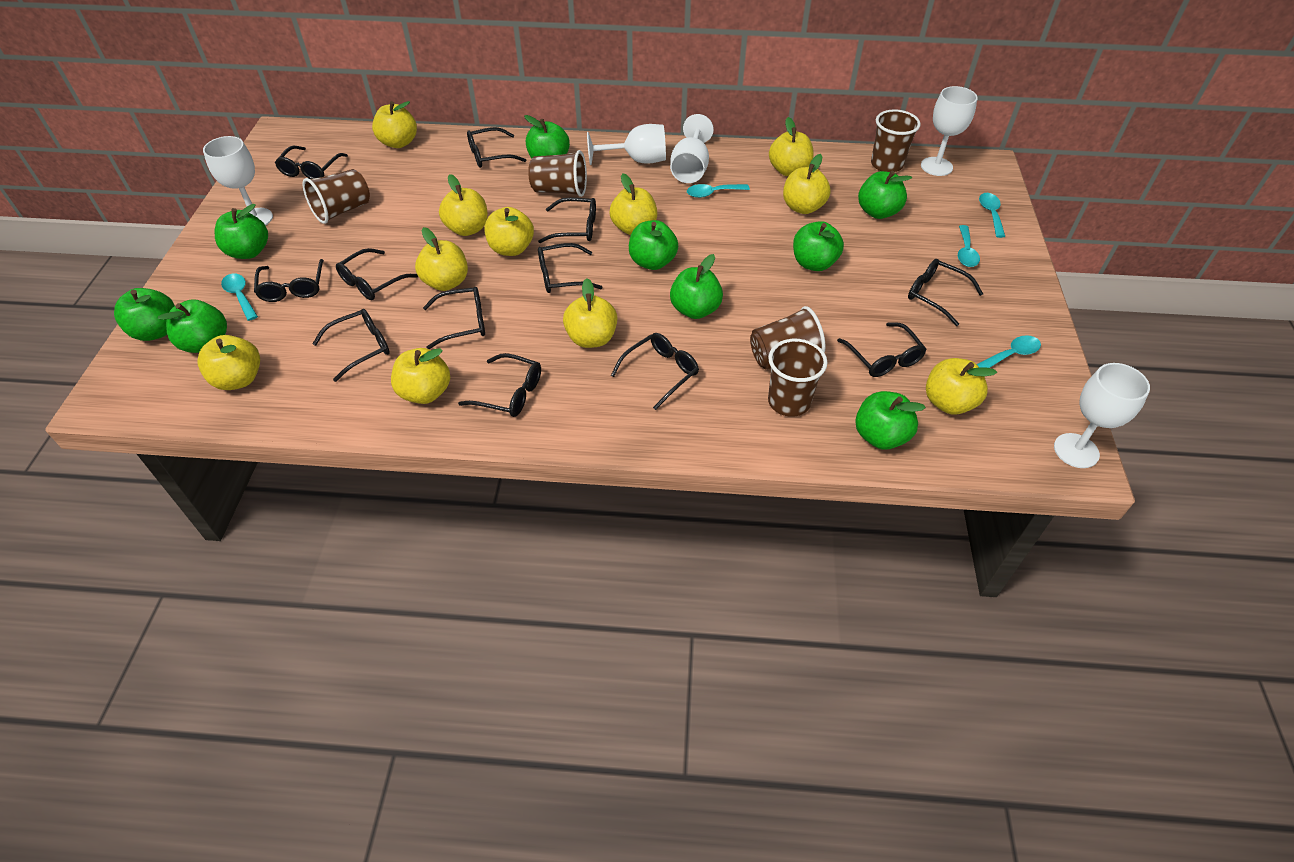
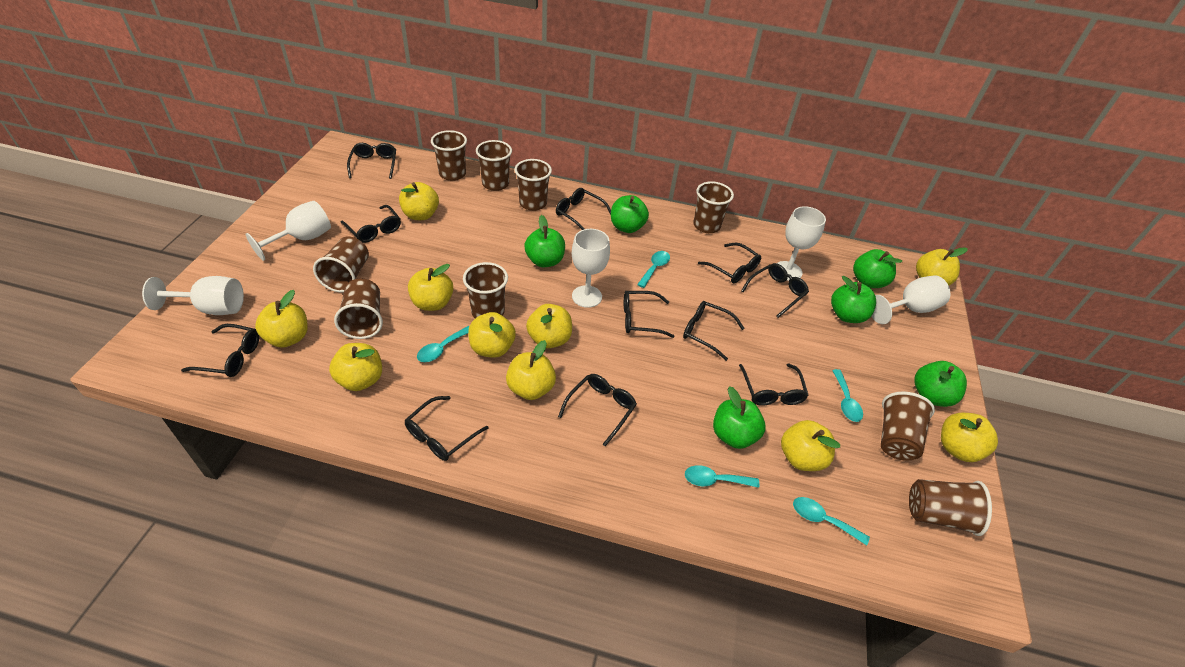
black glasses: [254,259,324,302] [275,146,348,179] [312,309,390,382] [336,248,418,300] [423,287,485,349] [458,353,541,417] [467,127,526,168] [538,198,596,243] [538,243,603,293] [611,333,699,410] [837,322,927,377] [908,259,983,326] = 12 -> [181,324,259,377] [341,205,401,243] [347,143,396,179] [405,396,489,461] [556,188,611,230] [558,374,637,446] [624,291,675,338] [683,301,745,361] [698,243,761,283] [739,363,809,406] [741,263,809,318] = 11
brown cup: [303,169,370,224] [528,150,587,197] [750,306,825,369] [768,339,828,417] [871,109,921,172] = 5 -> [313,236,369,293] [334,279,383,339] [431,130,467,181] [463,262,508,318] [476,140,512,191] [514,159,552,211] [693,181,734,233] [881,391,935,461] [909,479,992,536] = 9
green apple: [114,288,175,341] [158,299,227,353] [215,204,268,259] [524,115,570,158] [629,220,678,270] [670,254,723,319] [793,221,844,271] [855,391,926,450] [858,171,912,219] = 9 -> [524,215,565,267] [611,195,649,233] [713,386,765,449] [831,276,876,323] [853,249,902,288] [914,361,967,407] = 6
yellow apple: [198,335,260,390] [372,101,417,148] [391,348,450,404] [415,227,468,291] [439,174,488,236] [485,207,534,256] [563,278,617,348] [609,173,657,235] [769,117,814,176] [783,154,831,214] [926,358,997,414] = 11 -> [255,290,308,348] [329,343,382,391] [399,182,439,220] [408,264,453,311] [468,312,516,358] [506,340,556,400] [526,304,572,348] [781,420,840,471] [916,247,968,286] [941,413,998,462] = 10

